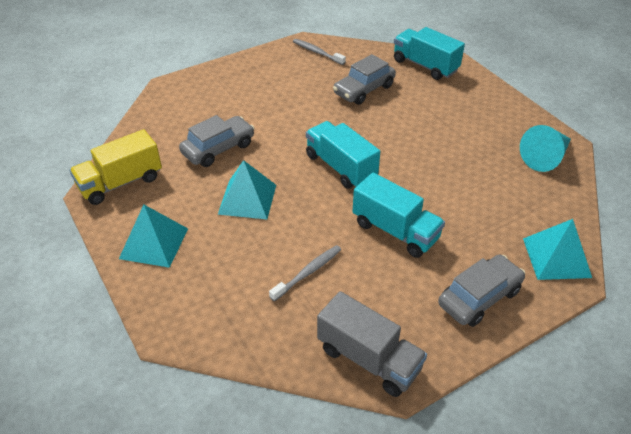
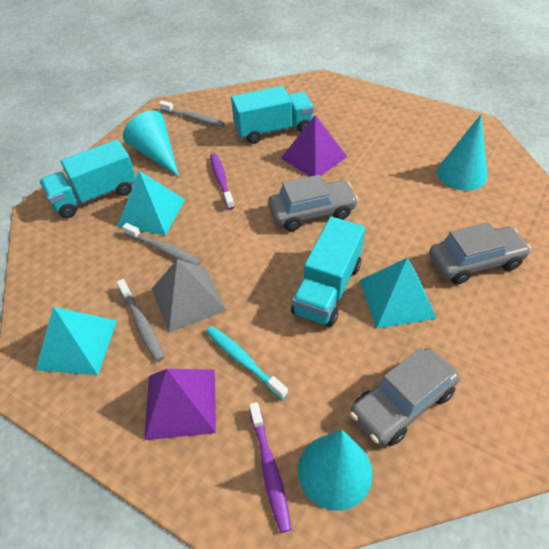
grey pyramid: none = 0 -> [152,259,227,333] = 1
grey toothbrush: [269,245,341,301] [293,39,346,65] = 2 -> [117,279,164,362] [122,223,201,266] [159,101,225,127] = 3
grey truck: [317,291,427,397] = 1 -> none = 0
purple pyramid: none = 0 -> [144,369,216,440] [281,115,347,176] = 2
purple toothbrush: none = 0 -> [210,153,235,210] [249,402,292,533] = 2
turquoise cone: [520,125,571,172] = 1 -> [123,110,179,177] [298,430,373,510] [437,115,487,191] = 3
turquoise toothbrush: none = 0 -> [206,326,288,400] = 1
yellow truck: [69,129,162,205] = 1 -> none = 0

